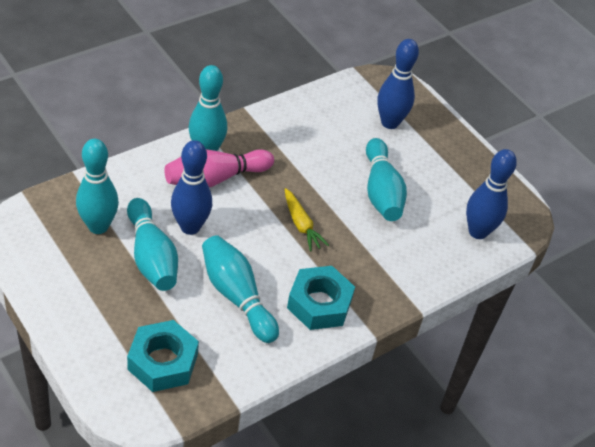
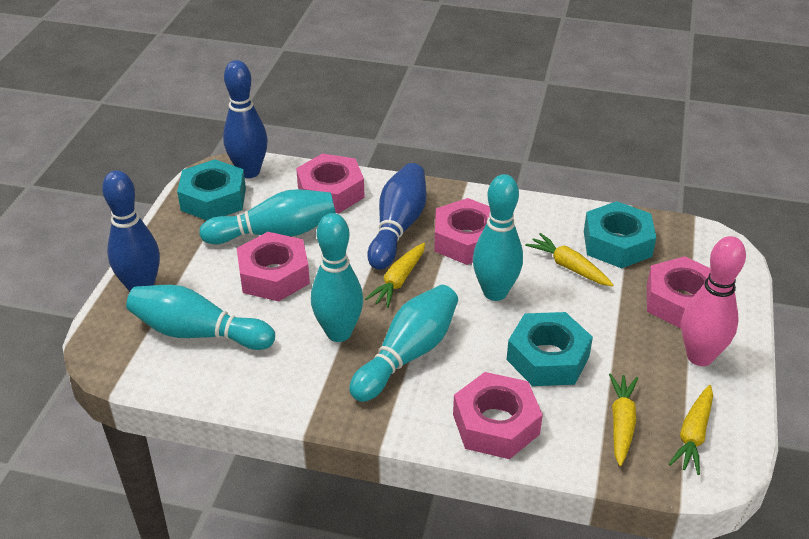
pink nut: none = 0 -> [237,232,310,302] [296,154,365,213] [434,198,490,265] [453,372,543,459] [647,256,711,328] = 5
turquoise nut: [127,320,199,392] [287,266,355,330] = 2 -> [177,159,246,220] [506,312,593,386] [584,201,656,268] = 3
yellow carrot: [285,188,329,252] = 1 -> [365,243,425,308] [525,233,613,286] [609,373,638,466] [669,385,713,475] = 4

